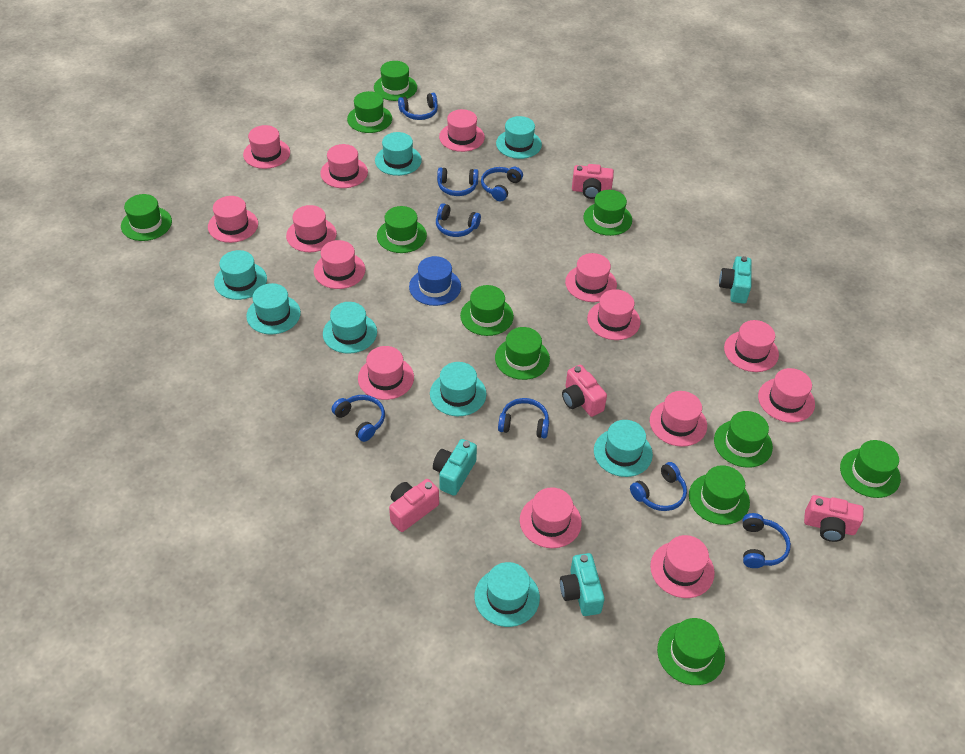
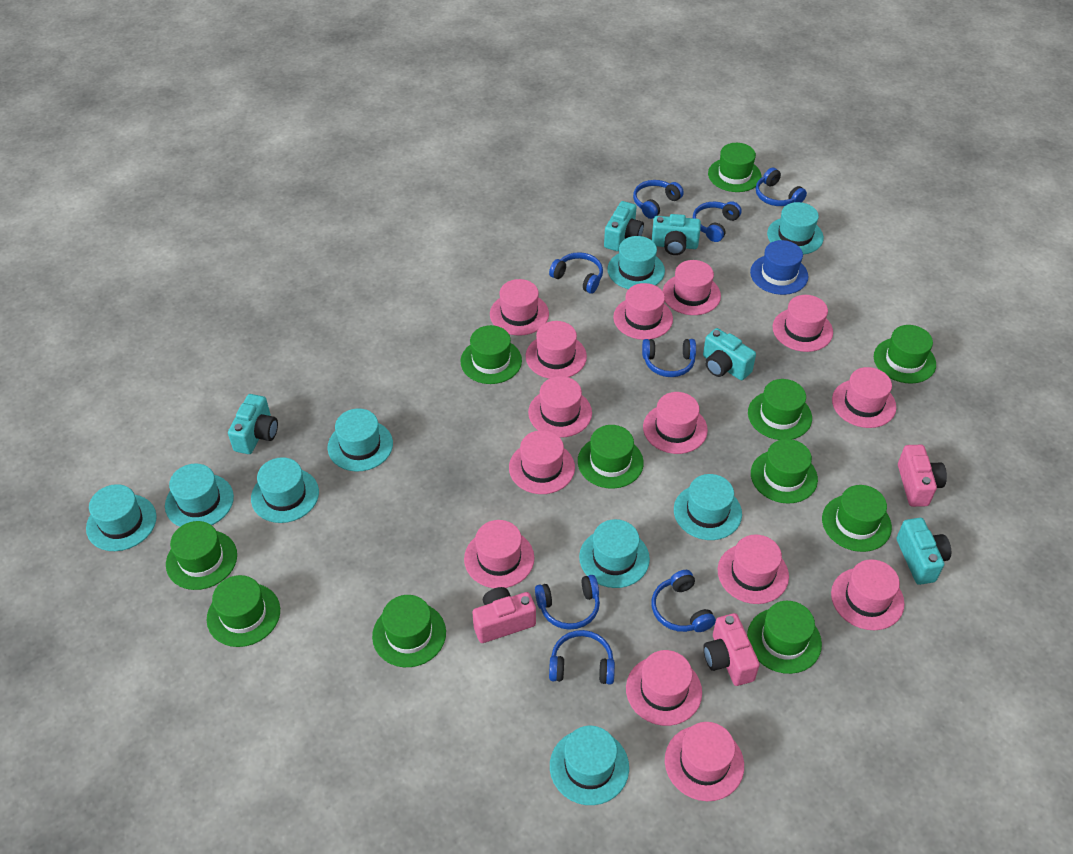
pink camera: [389,479,439,532] [562,365,607,417] [572,164,614,199] [804,495,864,542] = 4 -> [472,587,536,643] [703,613,760,686] [898,445,947,507] = 3
turquoise camera: [433,439,477,496] [560,553,605,616] [719,256,752,304] = 3 -> [228,394,278,454] [604,201,644,251] [652,214,701,255] [703,328,756,380] [896,518,951,585] = 5
turquoise hat: [214,250,267,300] [246,283,301,334] [323,302,377,354] [375,132,422,176] [430,362,487,416] [475,562,540,627] [496,116,542,159] [594,420,653,477] = 8 -> [86,484,157,551] [165,464,234,527] [251,457,319,523] [328,408,393,472] [550,726,629,805] [579,519,650,588] [607,236,665,289] [674,474,742,540] [767,202,824,255] = 9

